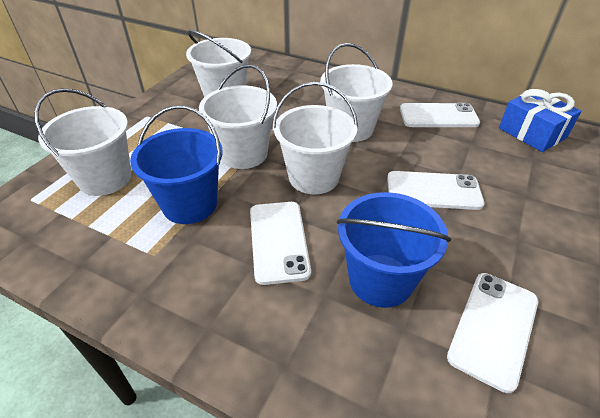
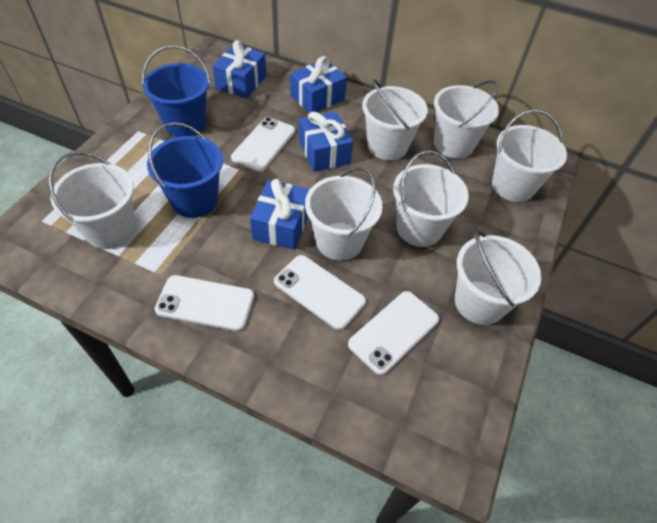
blue gift: [499,89,581,152] = 1 -> [213,40,266,99] [250,179,310,250] [290,56,347,113] [299,111,353,172] = 4
white bucket: [34,88,131,196] [186,30,251,97] [199,64,277,169] [272,82,358,194] [320,43,393,142] = 5 -> [48,151,136,249] [305,167,383,261] [362,79,428,160] [393,150,469,247] [434,80,499,158] [455,230,542,325] [492,109,567,202] = 7

